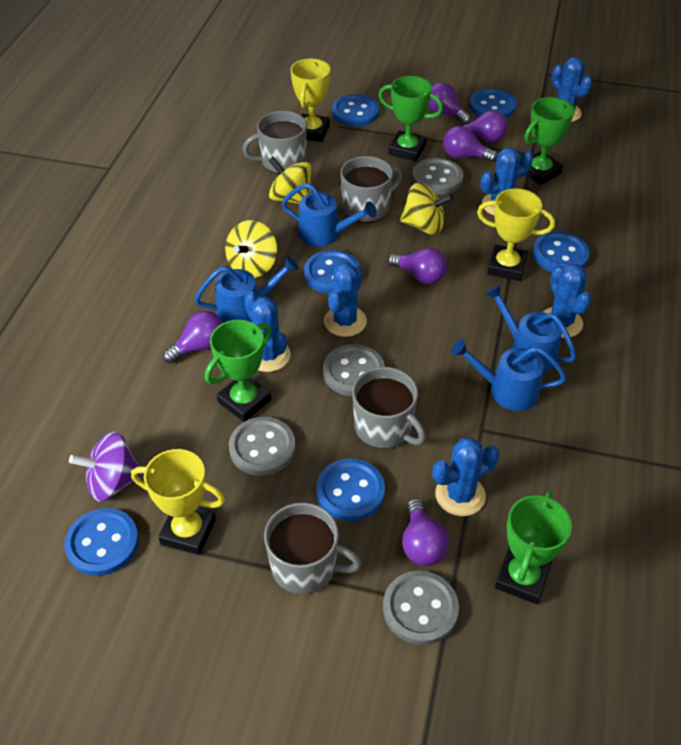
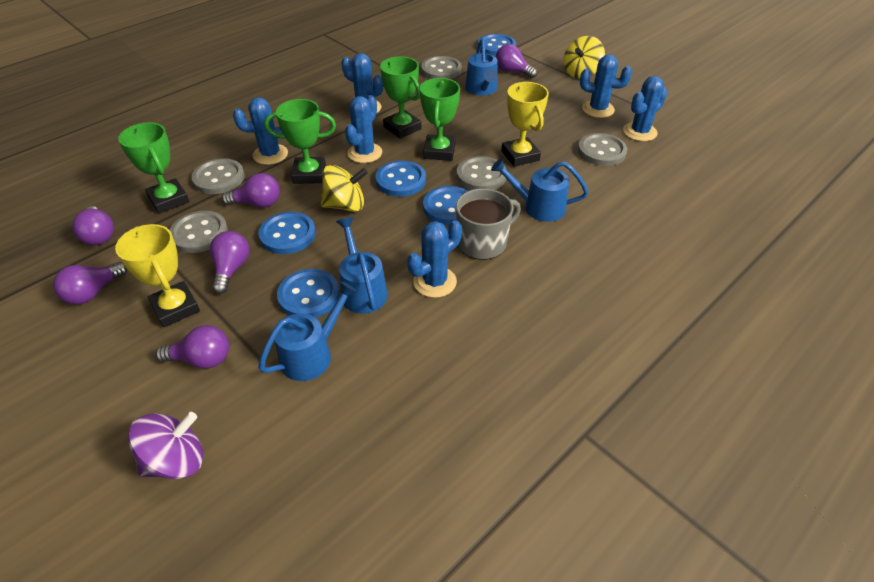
blue button: [65,508,139,576] [304,250,360,294] [316,459,385,521] [332,94,379,126] [469,88,517,118] [533,232,590,272] = 6 -> [259,212,316,254] [277,269,339,318] [376,160,426,197] [423,186,468,225] [478,34,516,56] = 5
grey button: [229,417,296,476] [323,344,385,396] [383,571,459,645] [412,158,463,195] = 4 -> [170,211,228,253] [191,158,245,194] [421,56,462,79] [457,156,506,190] [578,133,627,166] = 5
grey mug: [242,111,307,174] [264,503,362,594] [341,156,402,223] [352,367,426,449] = 4 -> [456,189,521,260] = 1
yellow spinning top: [225,220,277,278] [268,156,311,204] [400,183,453,235] = 3 -> [321,165,368,212] [563,36,605,79] = 2
yellow trophy: [131,449,225,555] [291,59,330,142] [477,188,555,281] = 3 -> [115,224,200,328] [501,82,549,167] = 2

